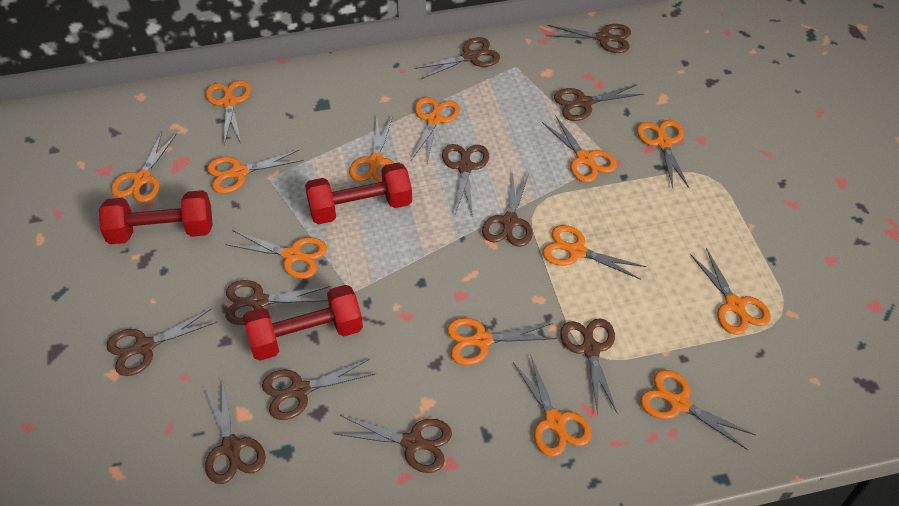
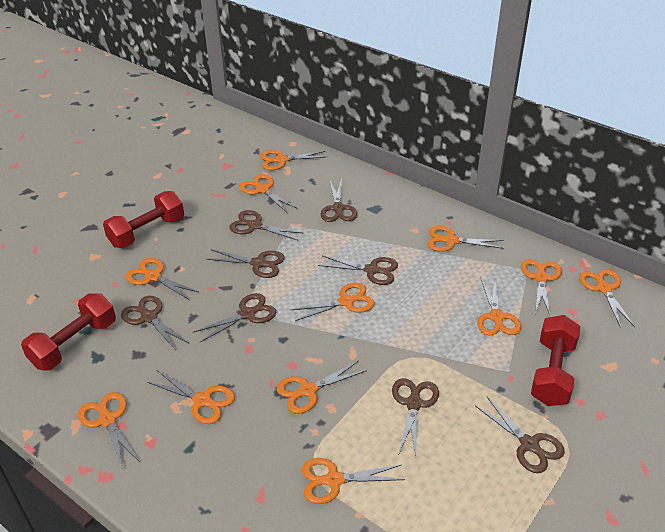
brown scissors: [107,309,218,376] [204,378,266,484] [226,280,330,325] [262,359,376,420] [334,415,452,473] [414,37,500,79] [442,144,489,217] [482,171,533,247] [546,24,631,53] [554,84,644,121] [560,318,617,415] = 11 -> [121,296,189,350] [194,293,277,342] [206,249,285,278] [229,210,302,240] [318,256,398,285] [321,178,357,222] [392,378,439,456] [476,397,565,473] = 8
orange scissors: [111,132,177,202] [206,80,251,145] [207,149,304,193] [225,230,327,279] [349,116,394,182] [411,97,460,163] [447,318,557,365] [513,356,592,457] [542,115,617,182] [542,225,646,280] [637,120,689,188] [640,370,756,450] [690,248,771,335] = 13 -> [78,392,139,469] [126,258,198,300] [147,370,235,424] [240,174,297,212] [260,150,325,170] [277,361,367,414] [291,283,374,321] [302,458,405,504] [427,226,504,252] [477,277,521,335] [521,259,562,315] [579,269,635,328] = 12

